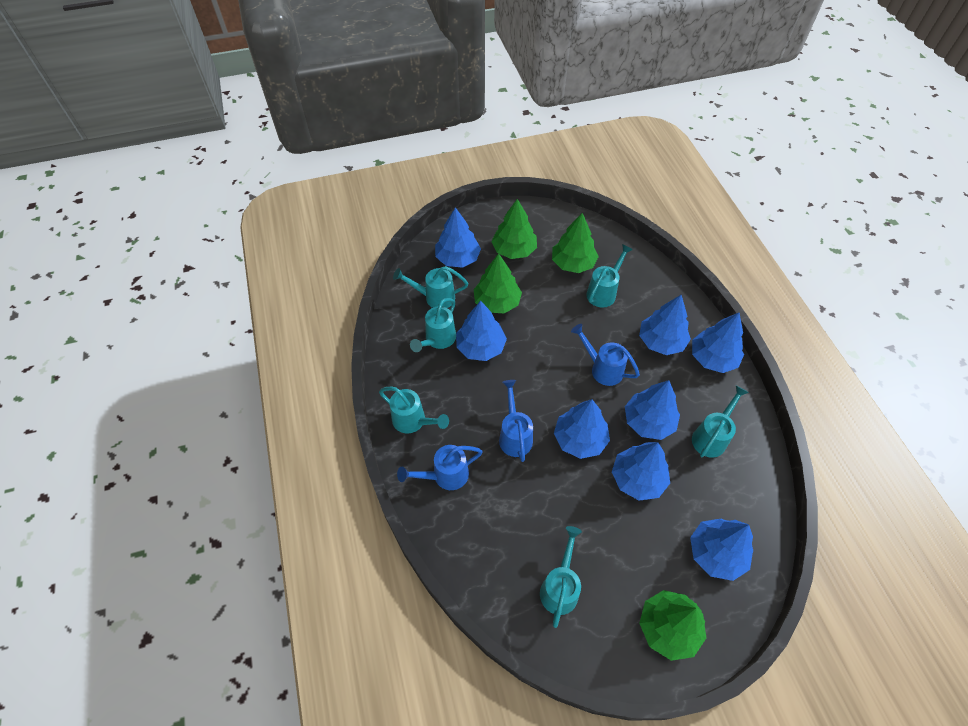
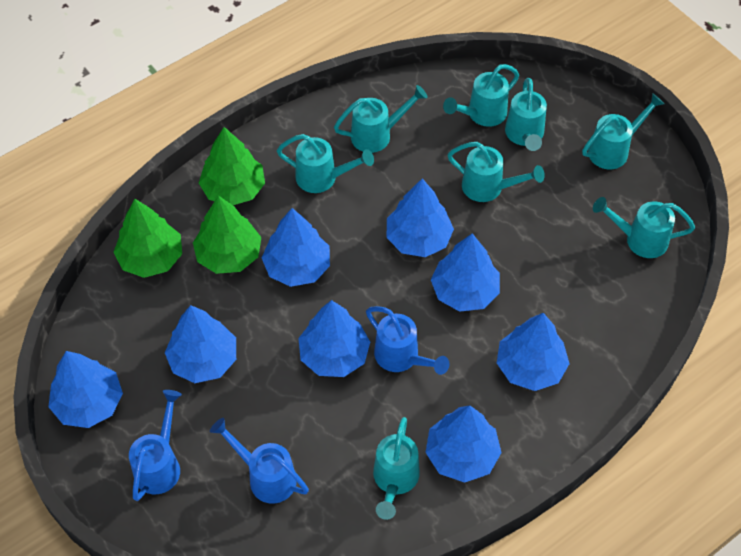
green tree: [474,253,522,314] [491,199,537,259] [552,213,599,273] [639,590,706,661] = 4 -> [113,199,182,278] [193,195,261,274] [199,127,265,205] = 3
turquoise watering can: [379,386,449,433] [393,266,468,308] [410,298,456,352] [540,526,582,628] [586,244,633,308] [692,385,749,458] = 6 -> [277,134,374,193] [334,85,428,153] [373,417,420,520] [443,64,519,127] [447,142,545,202] [505,78,547,151] [582,93,664,169] [593,197,695,258] = 8

